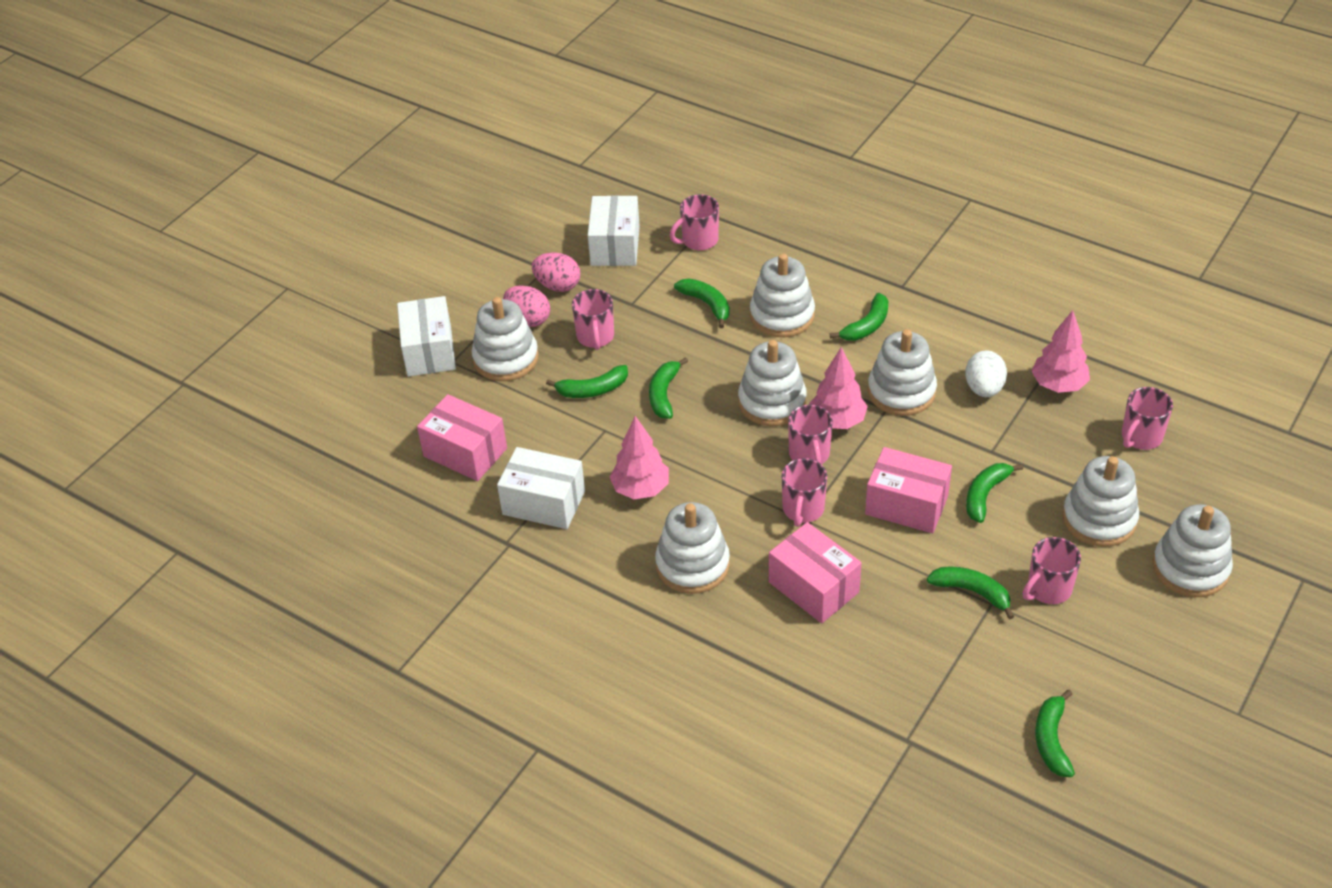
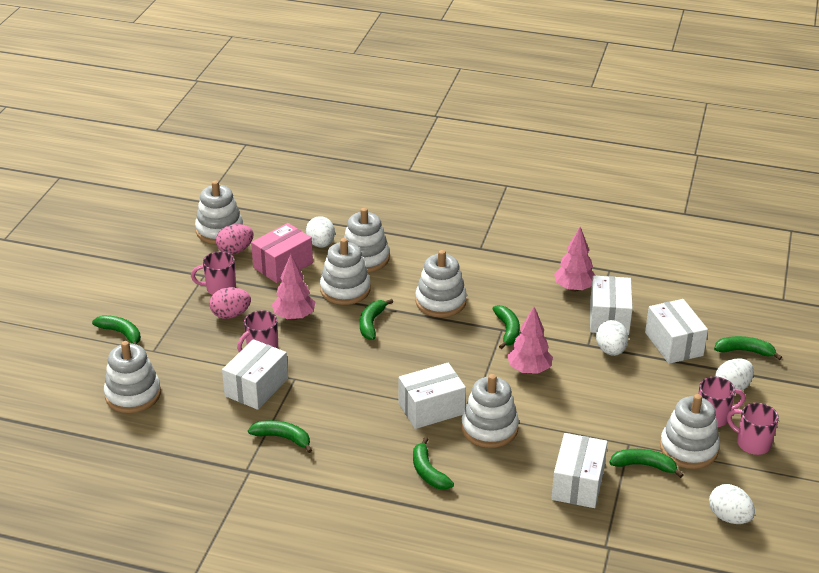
pink box: [417,394,507,481] [769,522,862,623] [865,447,952,533] = 3 -> [251,223,313,283] = 1
pink mug: [572,289,614,350] [670,194,719,250] [782,458,827,527] [788,404,833,464] [1022,537,1081,604] [1122,387,1173,450] = 6 -> [191,251,236,295] [237,310,278,352] [698,377,746,427] [727,403,779,455] = 4
white box: [397,296,456,377] [497,447,585,529] [588,195,640,266] = 3 -> [222,339,288,410] [399,363,466,429] [551,433,608,508] [590,276,633,335] [645,299,708,364] = 5
white egg: [965,350,1007,397] = 1 -> [306,216,335,248] [596,320,628,356] [709,484,755,524] [715,358,754,394] = 4

